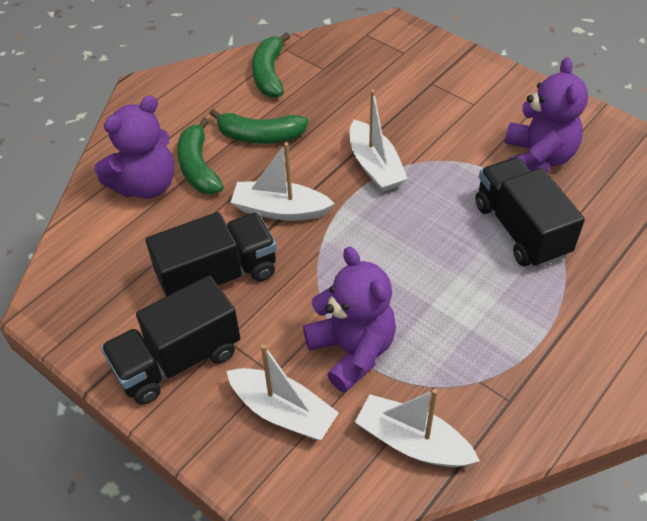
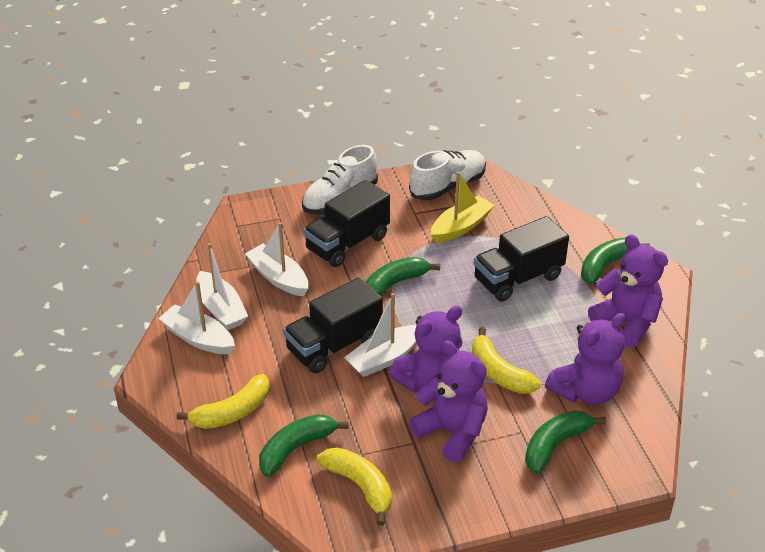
green banana: [177,118,224,194] [209,109,308,144] [252,32,290,98] = 3 -> [259,414,349,477] [366,257,440,296] [525,410,606,474] [581,238,650,284] = 4
purple teddy bear: [95,96,174,199] [303,246,396,393] [505,57,588,173] = 3 -> [389,305,463,393] [409,340,488,463] [545,313,626,405] [588,234,668,347] = 4
white shoe: none = 0 -> [302,145,378,215] [409,150,486,200] = 2
yellow banana: none = 0 -> [176,374,269,429] [317,447,392,526] [472,327,541,394] = 3
yellow boat: none = 0 -> [431,171,495,243] = 1

